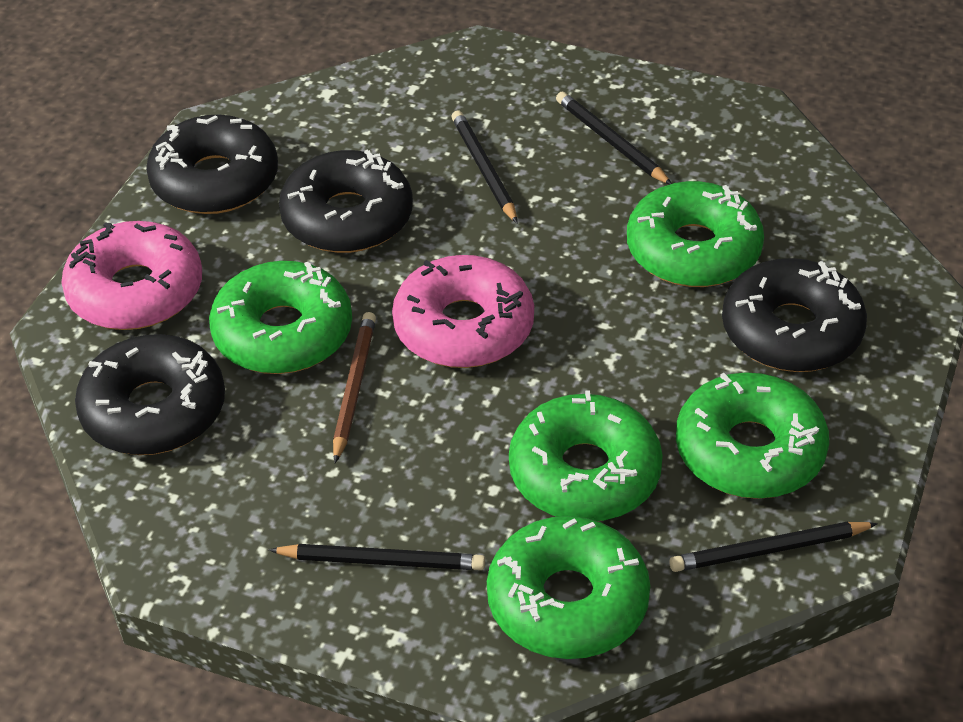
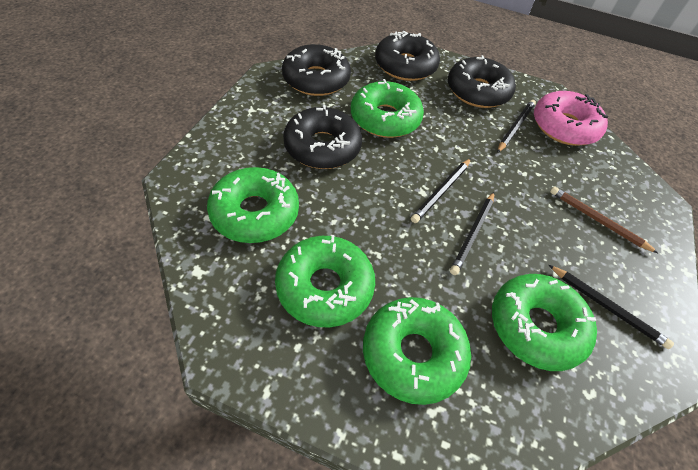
pink donut: [62,221,202,330] [392,255,534,368] = 2 -> [534,91,608,146] = 1

